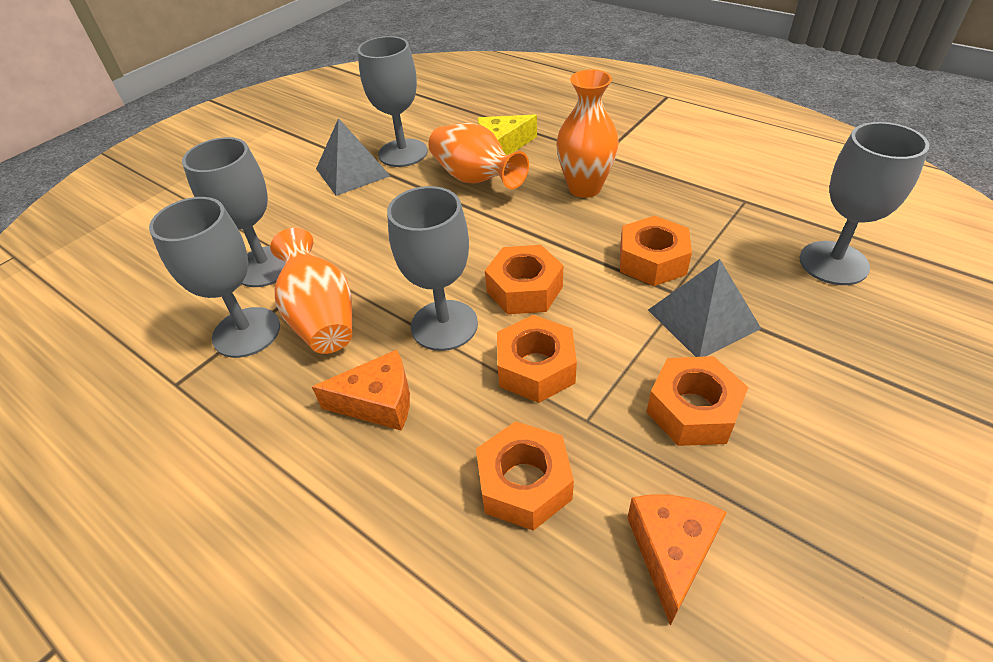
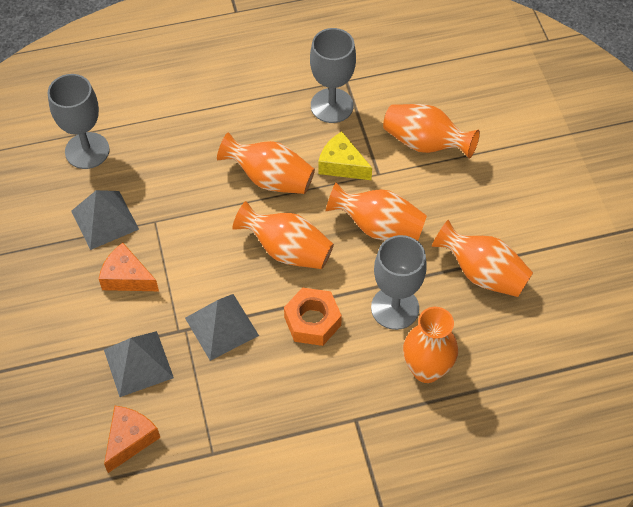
grey goblet: [149,197,280,358] [182,137,285,287] [357,36,428,167] [387,186,478,351] [800,122,929,285] = 5 -> [48,74,110,169] [310,28,356,123] [371,235,427,330] = 3
grey pyramid: [316,118,390,196] [648,259,761,357] = 2 -> [71,190,139,250] [104,331,174,397] [185,294,259,361] = 3
orange nut: [476,421,574,531] [485,245,563,314] [497,315,577,403] [620,216,692,286] [647,356,748,446] = 5 -> [284,287,342,346] = 1
orange vase: [270,228,352,354] [429,123,529,189] [556,69,619,198] = 3 -> [217,132,315,194] [232,201,334,269] [326,182,427,241] [383,104,480,159] [403,307,458,383] [432,220,533,297] = 6

